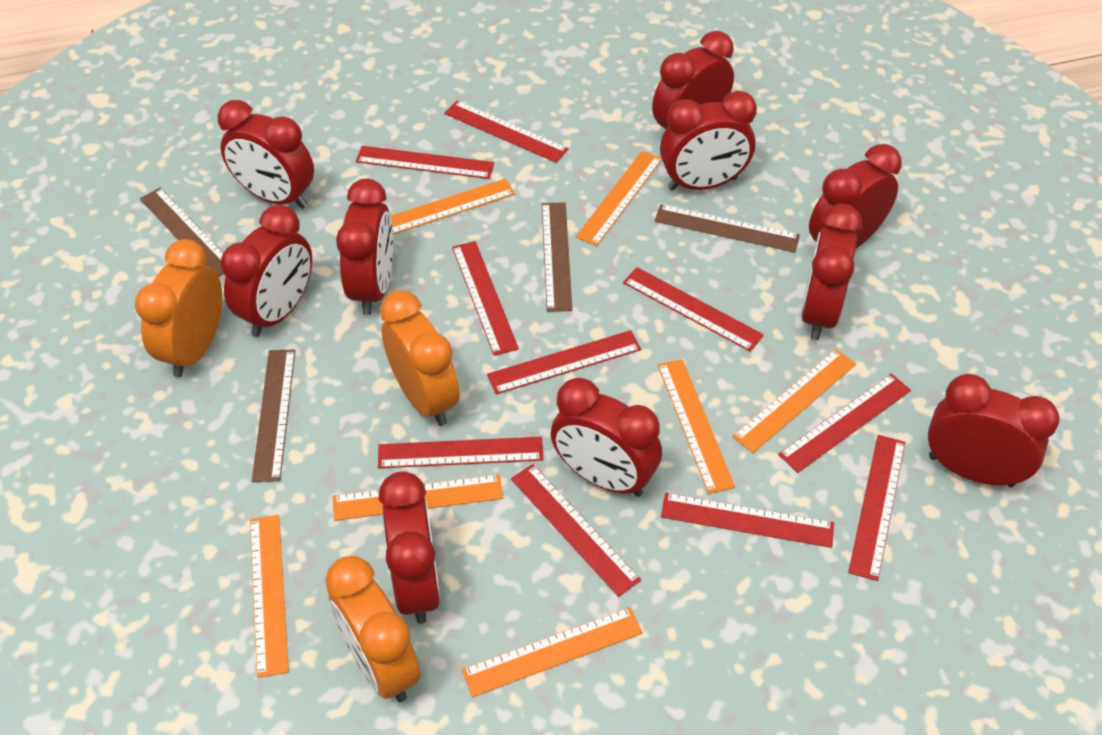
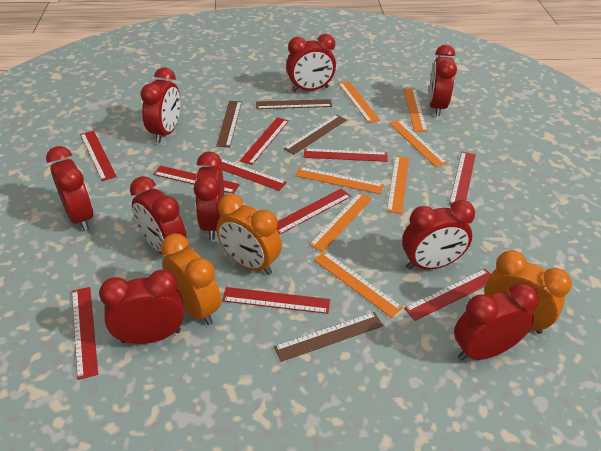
red clock: [218,100,314,209] [221,205,312,337] [336,179,393,315] [379,471,441,624] [551,378,662,497] [652,31,734,129] [660,91,757,191] [801,204,862,340] [809,144,902,248] [928,374,1060,487] = 10 -> [46,146,93,231] [99,269,184,344] [130,176,187,255] [140,67,180,143] [194,152,224,240] [286,34,336,92] [402,200,475,270] [429,45,457,116] [454,283,539,360] = 9

